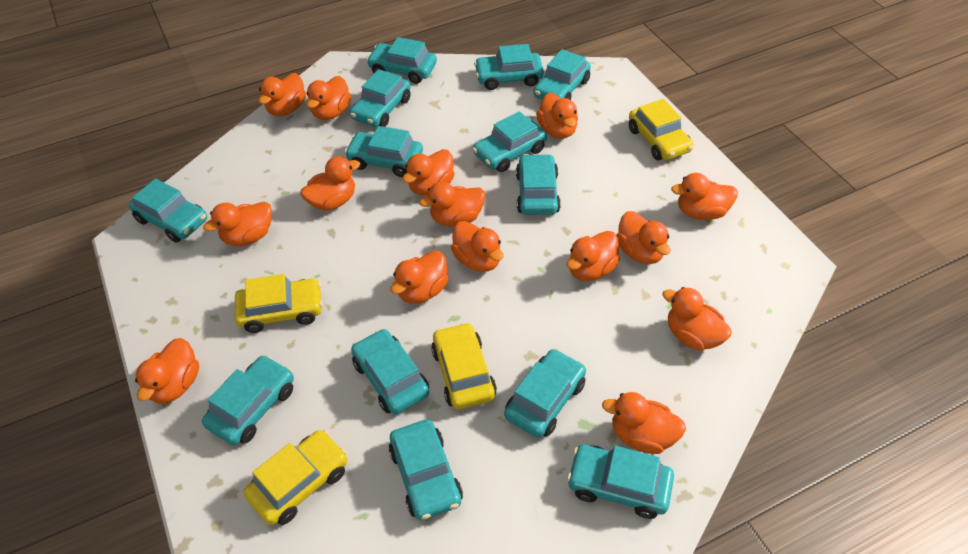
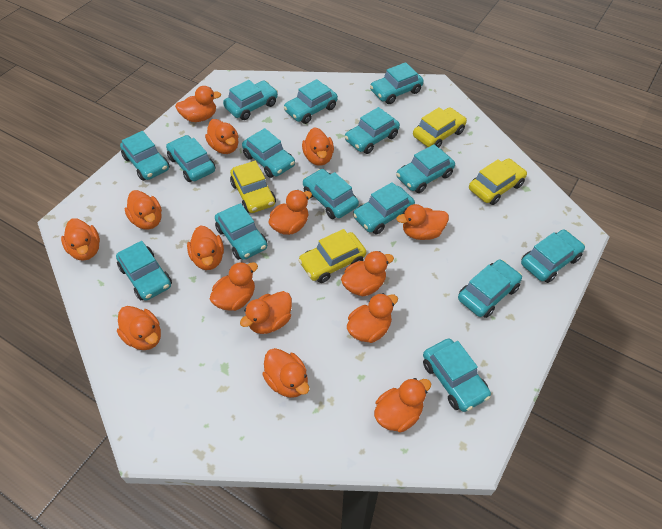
turquoise car: [129,179,207,243] [202,355,294,445] [345,126,423,177] [350,69,411,127] [351,329,429,414] [367,37,437,84] [389,419,463,521] [472,111,547,172] [474,44,544,90] [504,349,586,438] [516,154,561,215] [534,49,591,100] [567,445,674,519] = 13 -> [116,241,172,301] [120,131,170,181] [166,135,216,182] [215,203,268,260] [223,80,278,120] [242,128,295,178] [284,79,338,124] [303,169,359,219] [345,107,400,154] [353,182,415,234] [370,62,424,104] [396,144,455,193] [423,338,491,412] [458,260,522,318] [521,230,585,283] = 15

